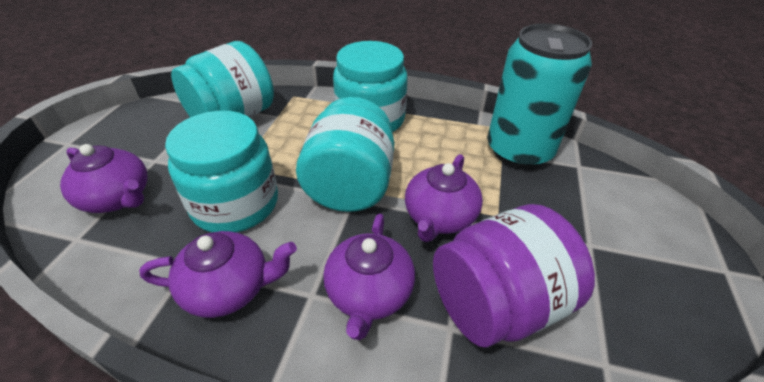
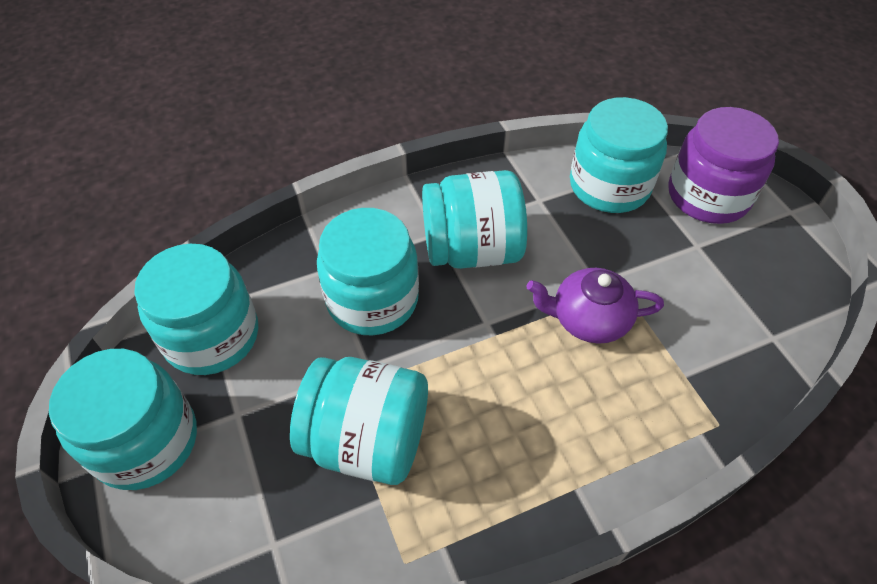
purple teapot: [60,144,148,213] [139,231,297,318] [323,214,415,340] [405,154,483,242] = 4 -> [527,268,664,344] = 1
turquoise can: [488,23,593,168] = 1 -> none = 0
turquoise jar: [165,111,278,232] [171,41,274,118] [296,97,394,212] [333,41,408,132] = 4 -> [49,349,197,490] [134,244,258,375] [290,357,428,485] [317,208,419,336] [422,170,527,269] [570,97,668,213] = 6

